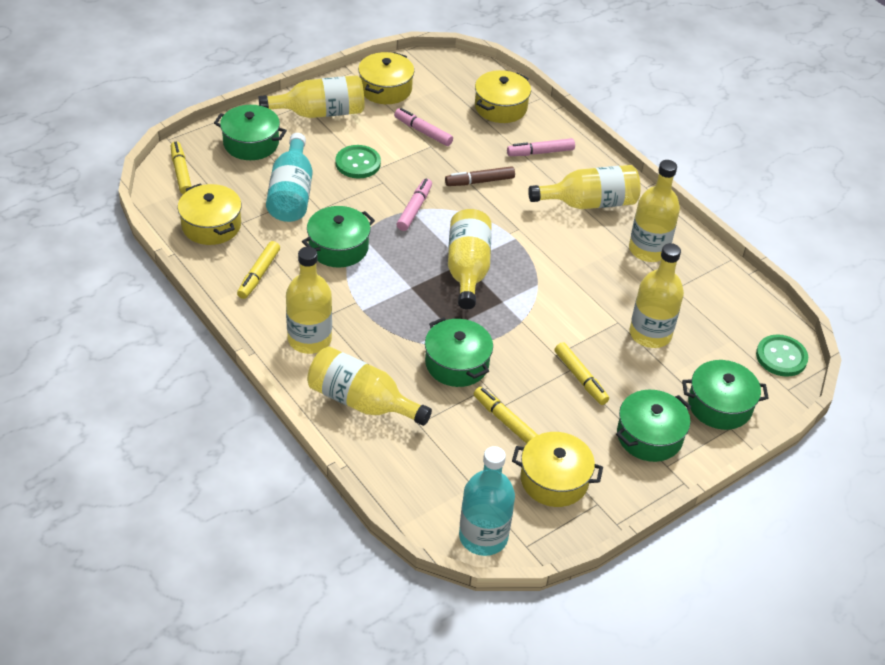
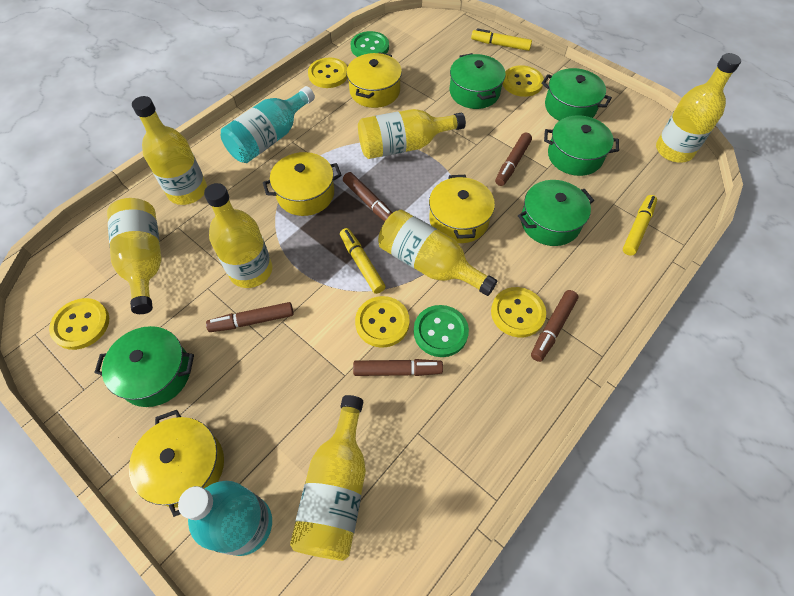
brown marker: [445,166,515,186] = 1 -> [206,302,294,332] [343,172,392,221] [353,359,443,376] [495,133,532,186] [531,290,579,362] = 5
pink marker: [394,108,453,146] [397,178,432,231] [507,138,575,156] = 3 -> none = 0
yellow button: none = 0 -> [49,298,109,350] [308,58,347,88] [355,296,410,348] [491,287,546,337] [502,65,544,97] = 5
yellow marker: [171,141,192,194] [237,241,280,299] [474,387,538,444] [554,342,609,405] = 4 -> [340,228,386,294] [471,28,532,51] [623,195,657,256] = 3

